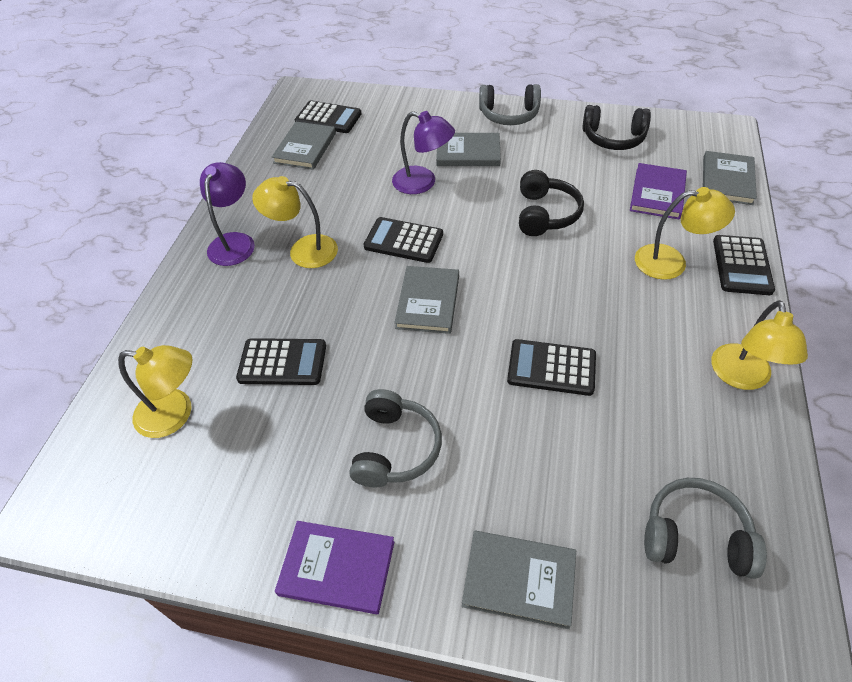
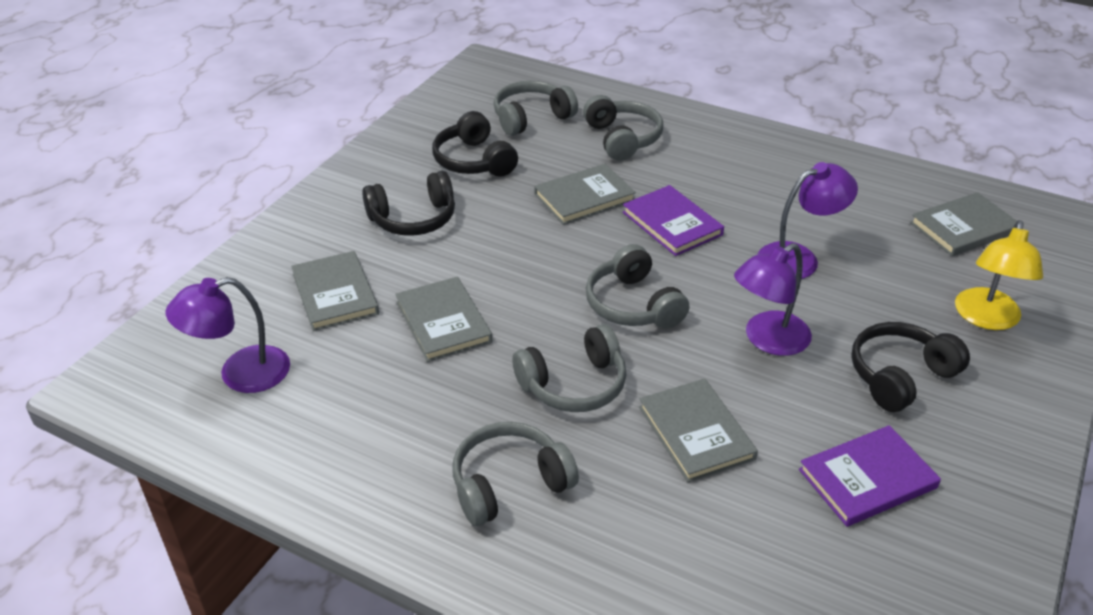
black calculator: [236,338,326,385] [295,101,362,133] [363,217,443,263] [507,339,596,396] [713,235,775,295] = 5 -> none = 0
black headphones: [519,170,584,236] [583,105,651,150] = 2 -> [362,171,455,236] [432,111,518,177] [851,322,970,412] = 3
grey headphones: [350,389,442,487] [479,84,541,125] [644,478,767,579] = 3 -> [452,422,579,526] [494,81,578,136] [513,324,627,412] [583,95,663,161] [586,244,689,329] = 5
purple lamp: [200,162,255,266] [392,111,455,194] = 2 -> [165,277,290,393] [734,243,812,356] [757,162,858,279] = 3
yellow lamp: [118,345,193,438] [252,176,338,268] [635,187,735,280] [711,300,808,390] = 4 -> [955,220,1043,330] = 1

